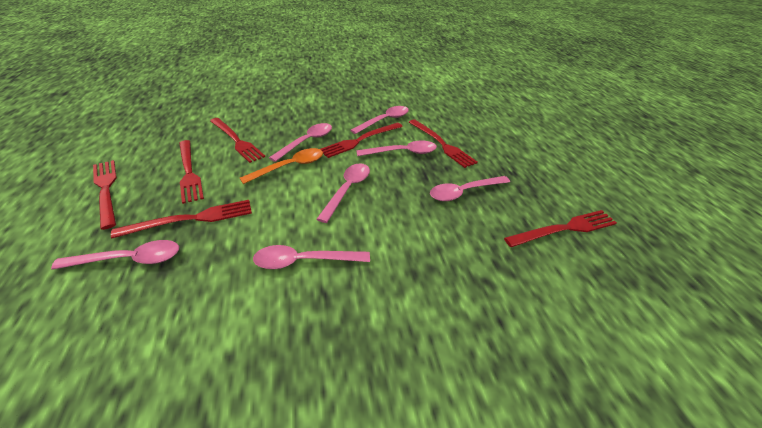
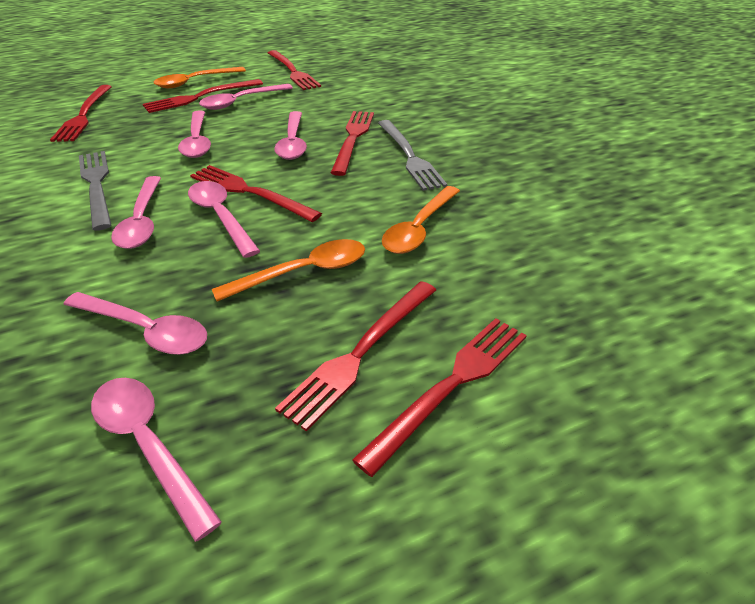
grey fork: none = 0 -> [79,151,111,231] [378,120,448,191] = 2
orange spoon: [240,148,323,184] = 1 -> [154,67,246,88] [212,239,365,302] [382,186,460,254] = 3

